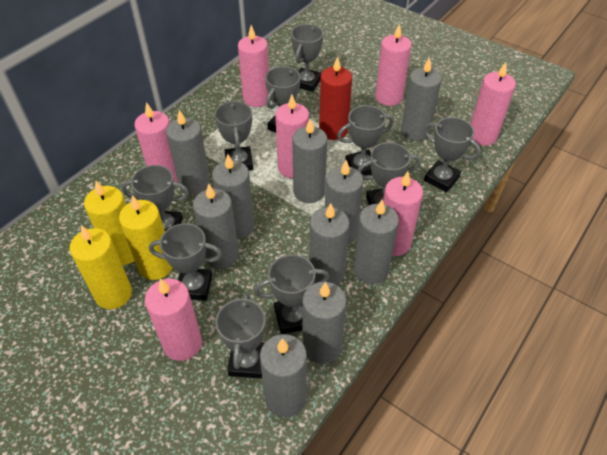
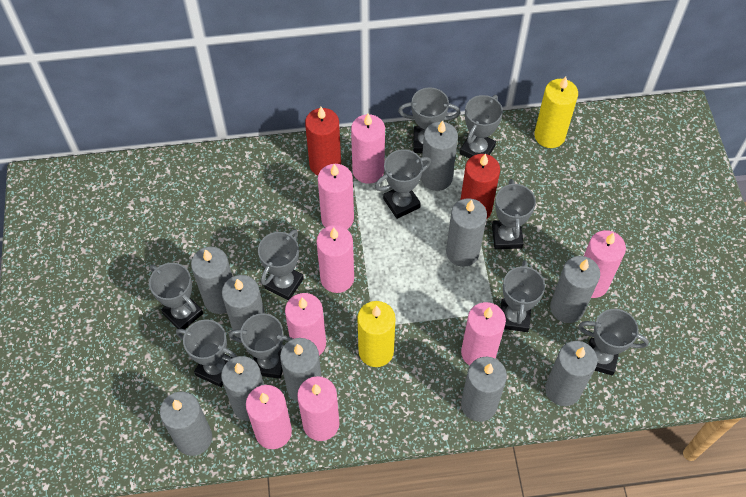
pink candle: [134,102,178,182] [145,278,202,361] [238,25,269,107] [275,94,309,179] [375,23,412,106] [383,171,423,256] [470,62,516,146] = 7 -> [246,385,292,449] [285,293,326,356] [297,376,340,441] [316,225,354,293] [318,164,354,229] [351,114,385,184] [461,302,506,366] [584,230,626,298] = 8
red candle: [319,56,352,140] = 1 -> [305,107,341,175] [460,153,500,219] = 2
yellow candle: [70,225,132,309] [84,181,135,265] [119,195,172,280] = 3 -> [357,301,396,367] [534,77,578,148] = 2

